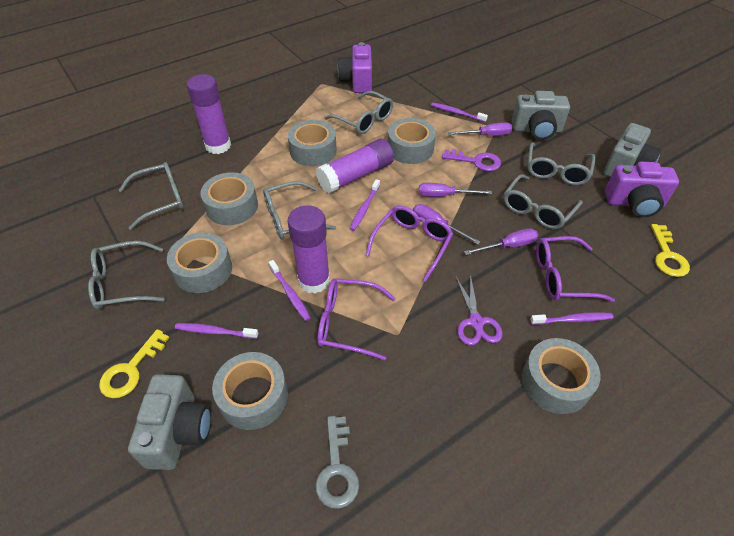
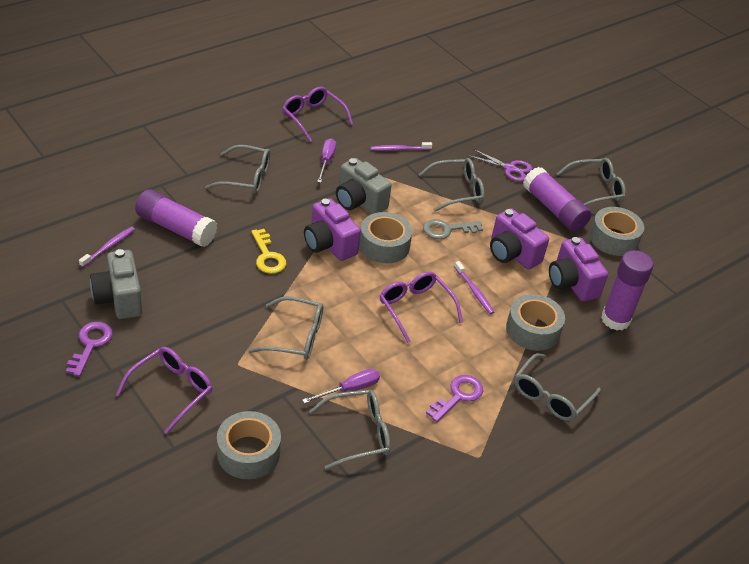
grey camera: [128,374,211,470] [512,91,570,140] [604,123,661,177] = 3 -> [90,249,143,319] [336,158,392,214] = 2
grey tape: [167,232,232,293] [200,172,258,225] [212,352,288,430] [288,120,337,166] [388,118,436,164] [522,338,600,414] = 6 -> [217,411,281,479] [359,212,412,263] [506,294,565,351] [590,207,644,256] = 4
purple camera: [337,42,372,93] [605,162,679,217] = 2 -> [304,198,361,261] [490,208,549,269] [549,237,608,302] = 3
purple key: [442,149,501,171] = 1 -> [66,322,113,377] [426,375,483,422] = 2
purple screwdriver: [413,204,480,244] [419,183,492,197] [448,122,512,136] [464,228,538,255] = 4 -> [302,369,380,404] [317,138,336,183] = 2
purple toothbrush: [175,323,258,339] [269,260,311,321] [350,179,380,231] [431,103,488,122] [530,312,613,325] = 5 -> [79,226,135,267] [370,142,432,151] [454,261,494,314] = 3
yellow key: [99,329,169,398] [651,224,690,277] = 2 -> [251,229,286,274] = 1

